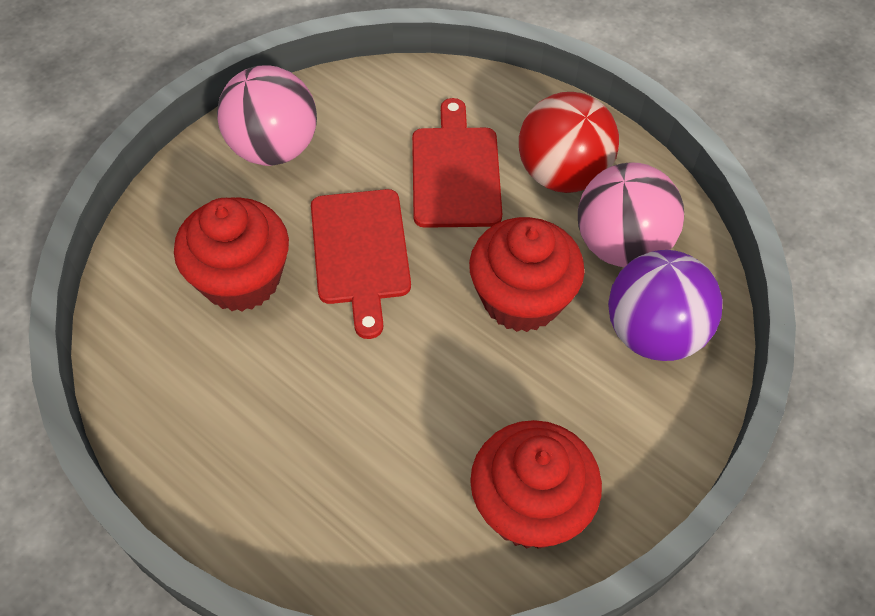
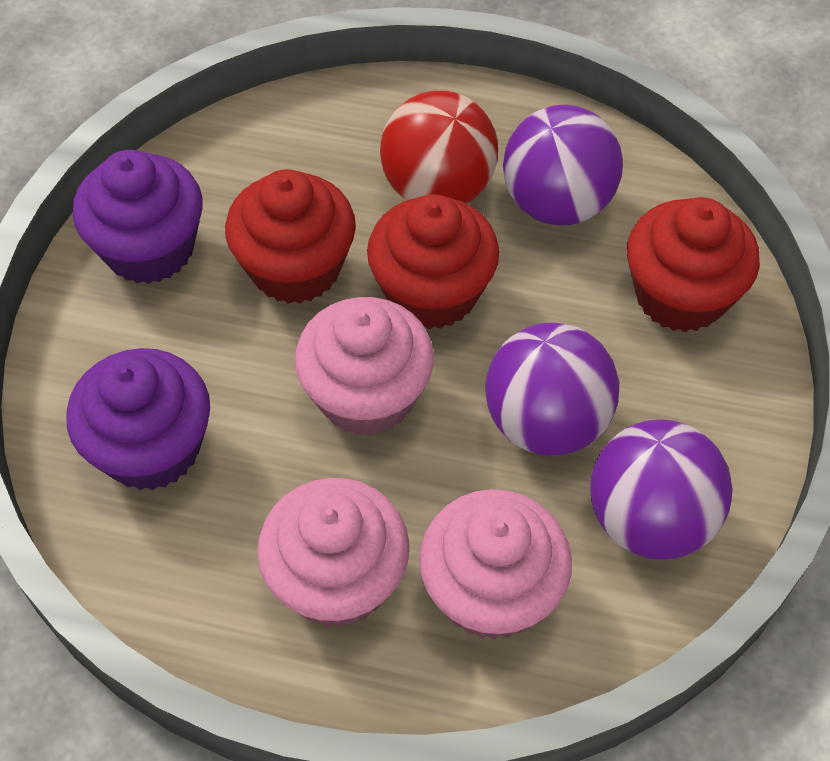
pink ball: [217,66,317,166] [578,162,684,267] = 2 -> none = 0
pink cupcake: none = 0 -> [257,478,409,627] [295,297,434,436] [419,489,572,640] = 3
purple ball: [608,250,722,361] = 1 -> [485,323,619,456] [503,104,623,225] [590,420,733,560] = 3
purple cupcake: none = 0 -> [66,348,210,490] [73,150,203,284] = 2
red cutting board: [311,189,411,339] [412,98,502,228] = 2 -> none = 0

